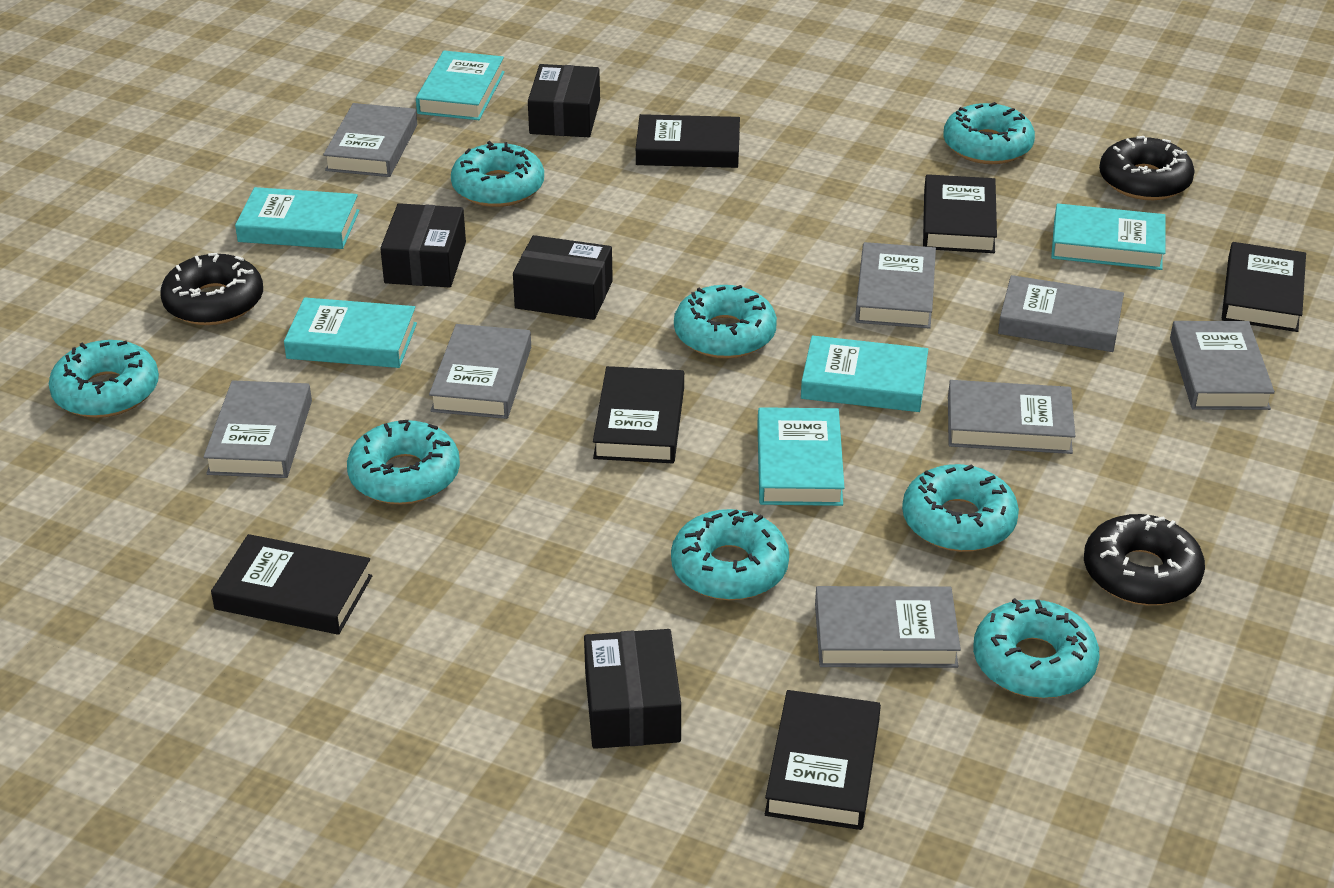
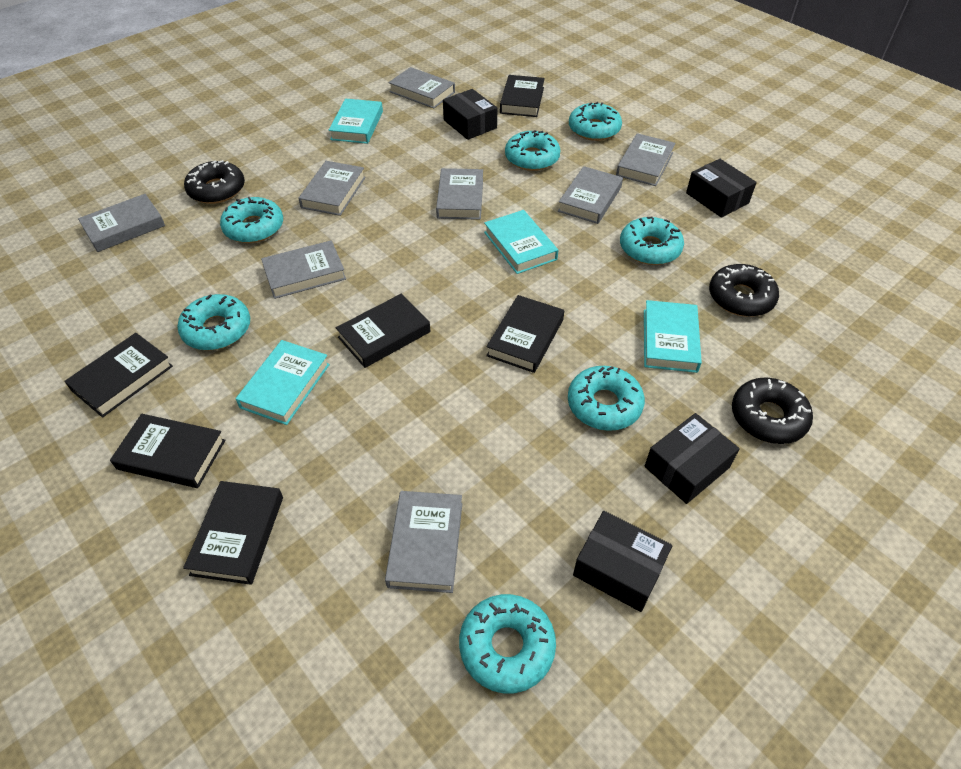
turquoise book: [235,187,359,249] [284,297,417,368] [416,51,505,120] [757,407,845,506] [801,335,928,412] [1051,203,1165,270] = 6 -> [236,340,330,425] [329,99,383,144] [484,210,558,274] [644,300,702,373] = 4
turquoise donut: [49,340,159,418] [347,420,460,504] [451,141,544,207] [671,509,789,600] [674,285,777,359] [902,464,1019,552] [943,102,1035,164] [973,598,1099,698] = 8 -> [177,294,250,350] [220,197,283,243] [459,594,556,694] [505,130,560,171] [568,366,645,431] [569,102,622,141] [620,217,684,265] = 7

